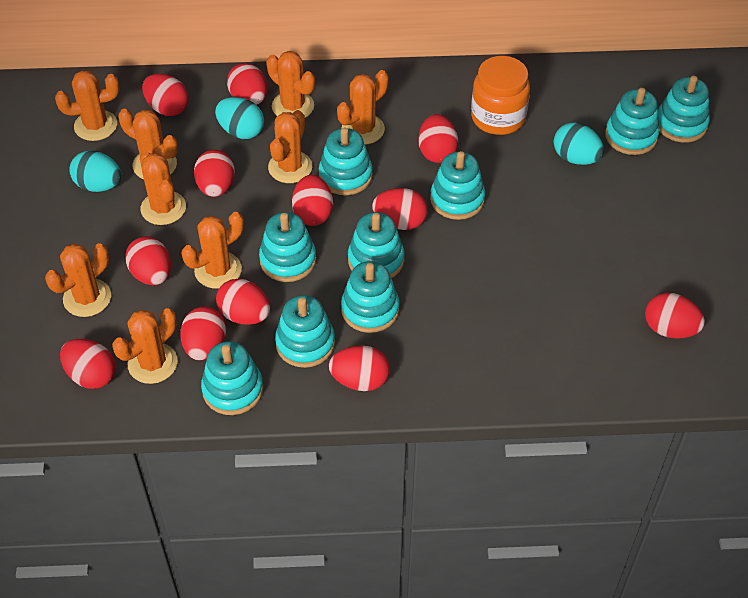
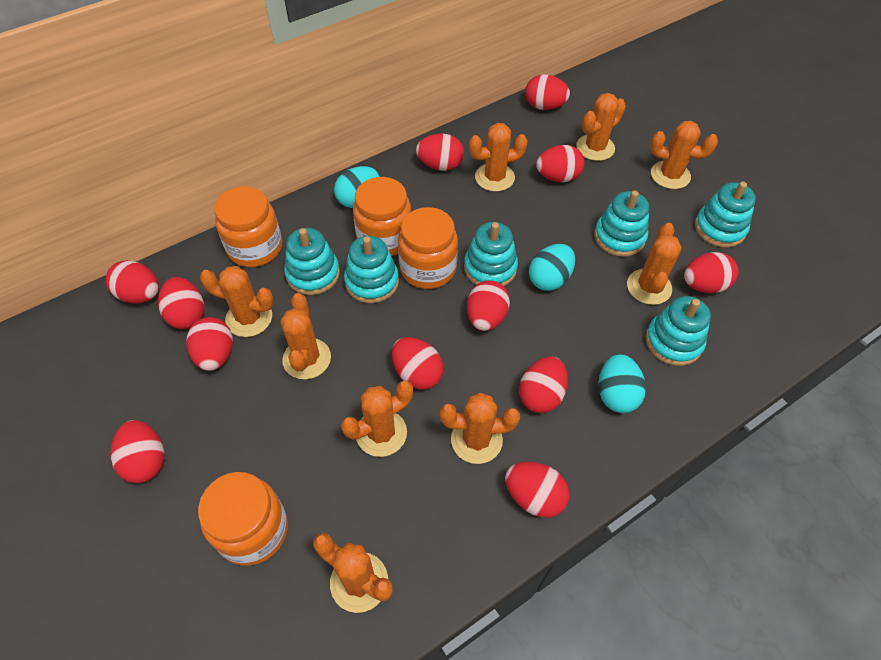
orange jar: [471,56,530,135] = 1 -> [198,472,288,566] [214,186,282,267] [353,177,411,256] [398,207,458,289] = 4
turquoise stacking toy: [201,341,263,415] [259,212,316,282] [275,295,335,368] [319,127,373,195] [341,261,400,333] [348,212,405,278] [430,151,485,220] [605,88,660,155] [658,76,710,143] = 9 -> [284,228,340,295] [344,236,399,303] [464,222,518,286] [594,190,649,257] [645,296,711,366] [695,182,756,247] = 6

